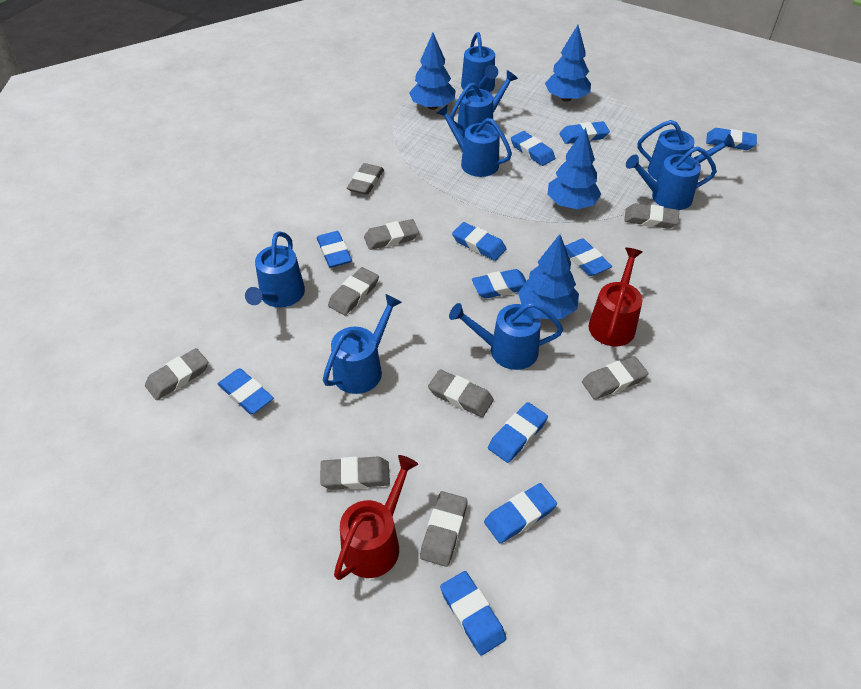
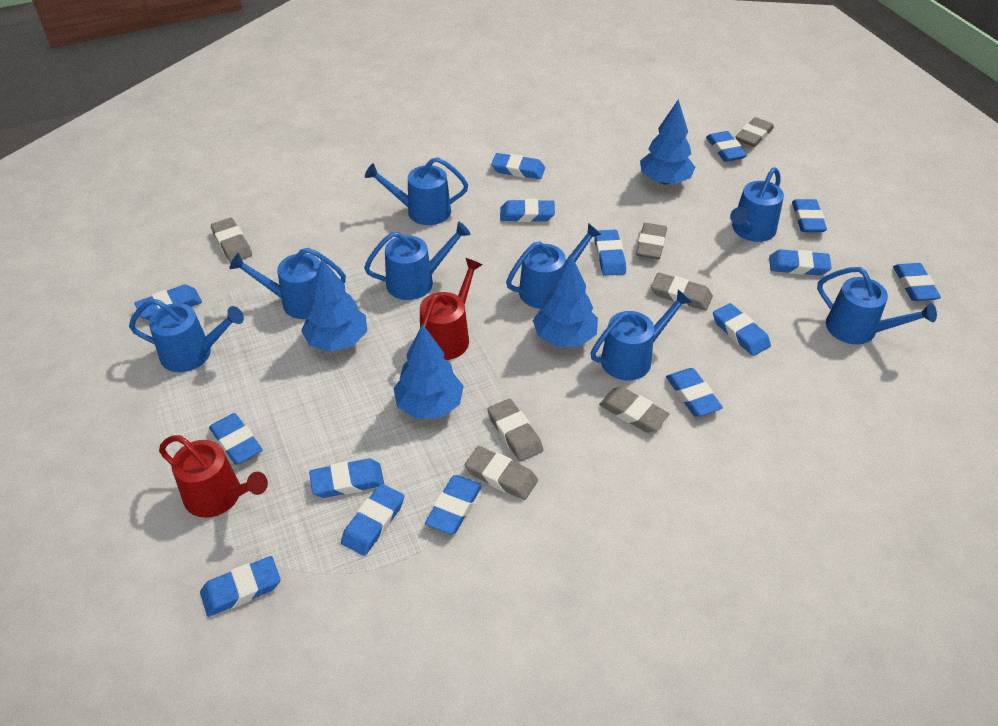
blue eraser: [218,368,274,414] [317,231,352,268] [440,571,506,656] [452,222,506,261] [472,269,526,299] [484,483,557,544] [488,402,548,463] [511,131,555,166] [560,121,610,144] [565,239,612,276] [706,128,757,150] = 11 -> [134,285,202,320] [200,556,281,617] [209,413,263,465] [309,458,384,498] [341,484,404,556] [425,475,482,534] [491,153,545,179] [500,199,555,222] [595,230,626,276] [666,368,723,417] [706,131,747,162] [713,303,771,356] [769,249,832,275] [792,199,827,232] [893,263,941,301] = 15
grey eraser: [145,348,208,400] [320,456,390,490] [328,267,379,315] [347,163,384,195] [364,219,419,250] [420,491,468,567] [428,369,494,417] [582,356,649,400] [624,203,679,229] = 9 -> [211,218,252,263] [465,446,538,500] [487,399,543,462] [599,387,669,432] [636,223,667,259] [651,273,713,311] [736,117,774,147] = 7

